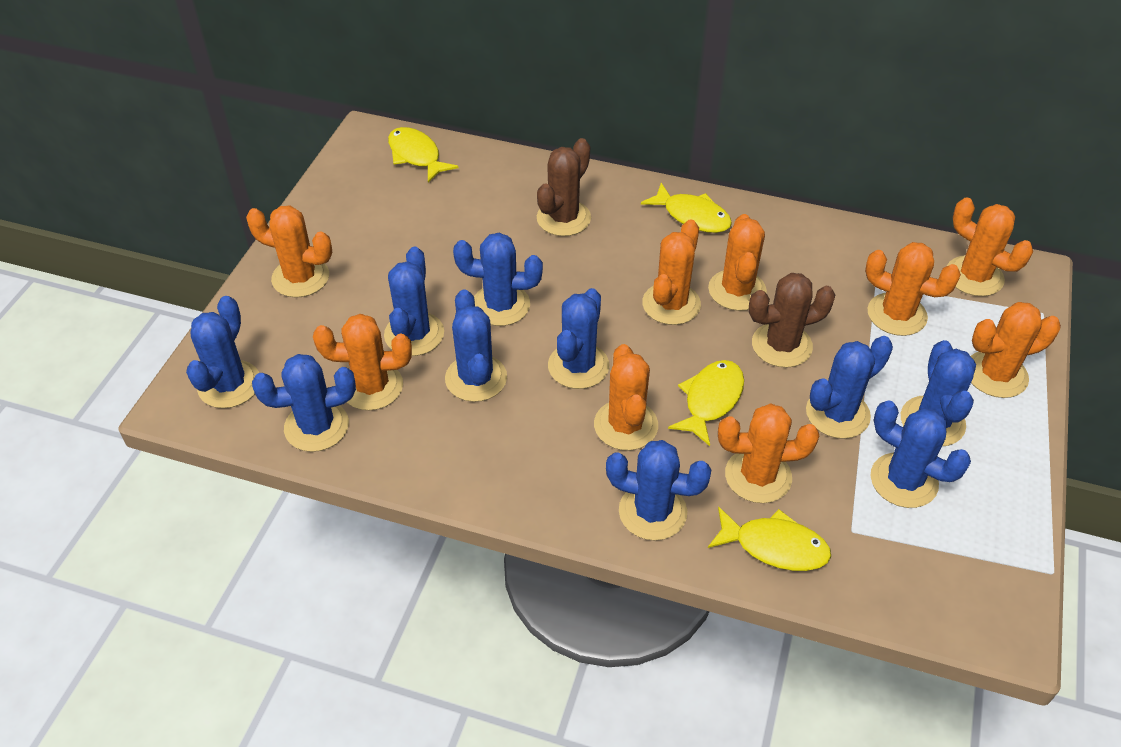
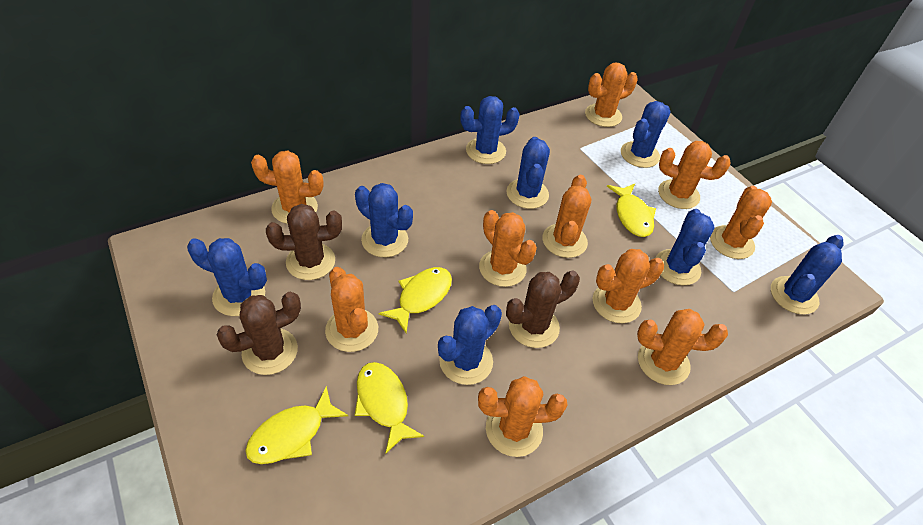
blue cactus: [186,296,259,408] [252,354,356,452] [384,247,444,356] [445,289,507,402] [453,233,543,326] [548,288,609,389] [606,440,711,540] [806,336,893,439] [871,400,971,508] [901,340,976,446] = 10 -> [187,238,267,316] [355,183,413,257] [438,305,502,385] [460,96,520,164] [506,137,550,209] [621,101,671,168] [656,209,715,285] [771,235,843,315] = 8
brown cactus: [537,138,591,236] [748,273,835,368] = 2 -> [216,292,301,375] [266,204,342,280] [506,271,580,348] = 3
orange cactus: [246,205,332,298] [313,314,412,410] [594,344,658,450] [642,220,701,325] [708,214,767,311] [718,403,819,503] [865,242,961,336] [947,198,1033,296] [971,302,1061,398] = 9 -> [251,151,324,224] [325,267,378,352] [478,376,568,457] [479,210,537,287] [542,175,591,258] [585,63,638,127] [593,249,664,323] [637,309,728,385] [658,141,731,209] [710,186,772,259] = 10

